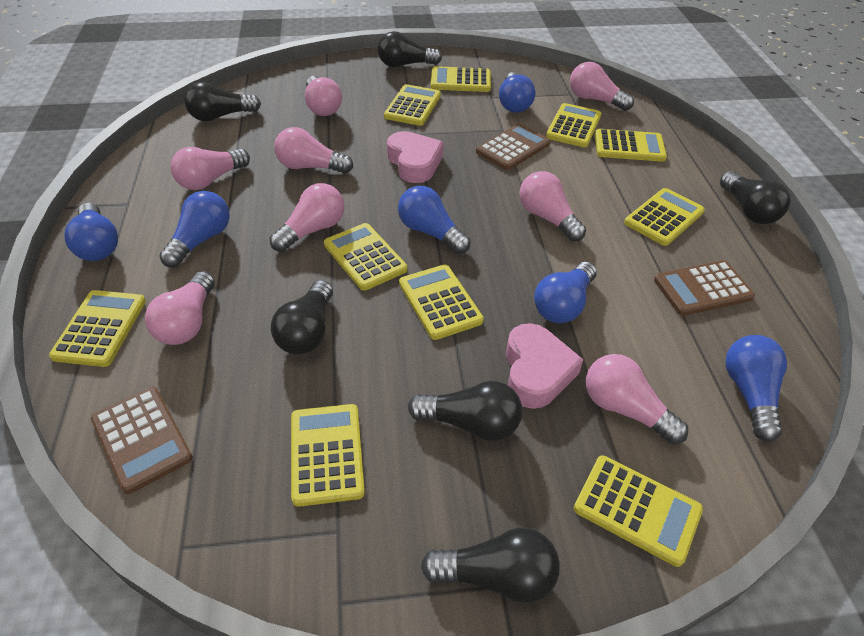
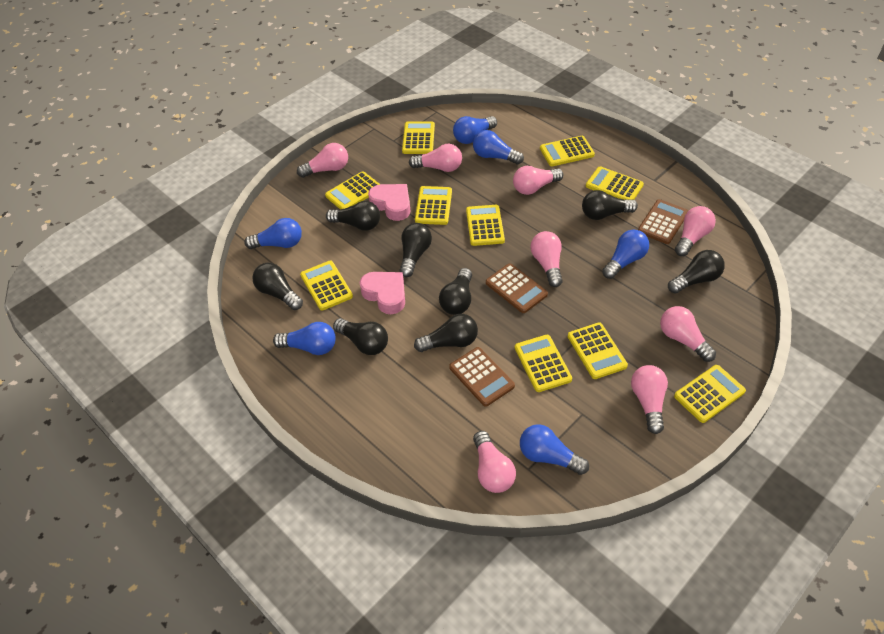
black light bulb: [184,82,261,121] [271,280,333,354] [378,31,442,67] [408,381,522,441] [421,528,560,603] [720,171,790,224] = 6 -> [252,263,303,310] [326,201,380,231] [333,318,388,355] [399,223,432,277] [414,314,478,352] [439,268,472,315] [582,190,638,220] [668,250,725,293] = 8

